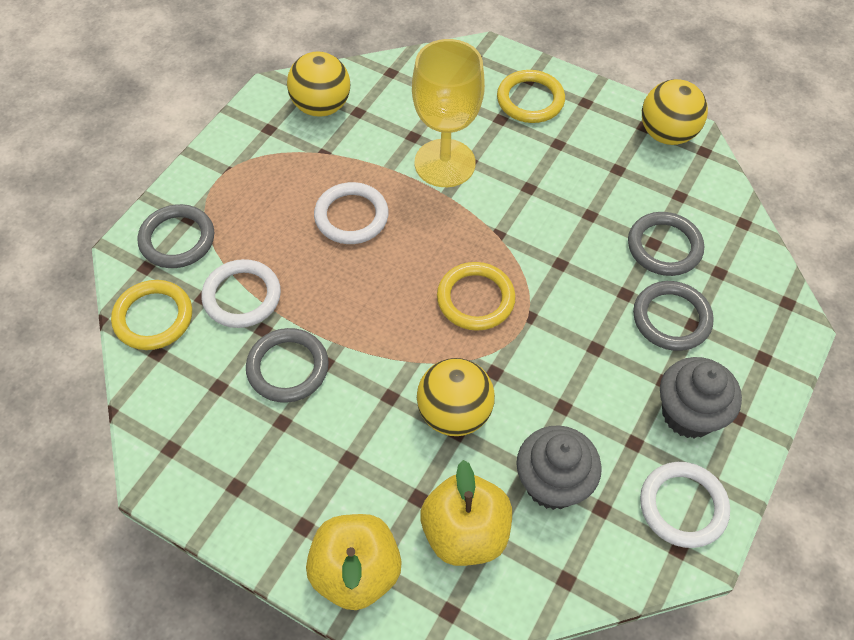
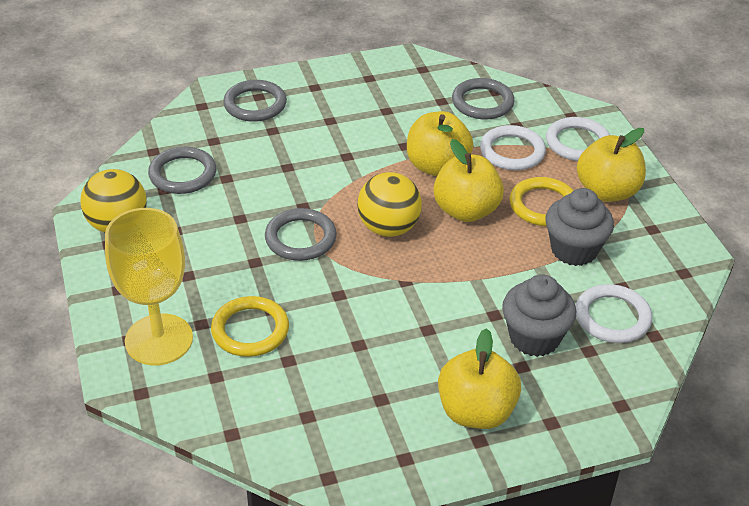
yellow apple: [306,514,402,610] [420,460,512,566] = 2 -> [407,111,473,176] [433,139,504,222] [438,328,521,429] [577,128,646,202] = 4
yellow ball: [287,51,350,117] [417,358,495,436] [642,79,708,145] = 3 -> [81,169,147,233] [357,172,422,237] = 2
yellow ring: [111,280,192,350] [437,262,516,331] [497,70,565,123] = 3 -> [211,296,289,357] [510,177,574,226] = 2

